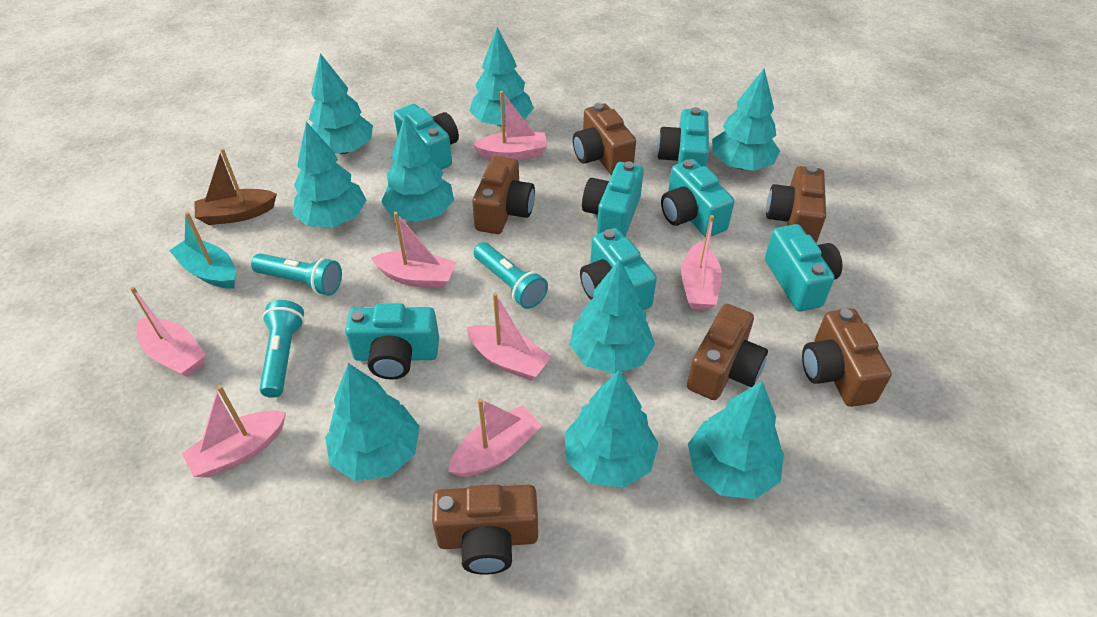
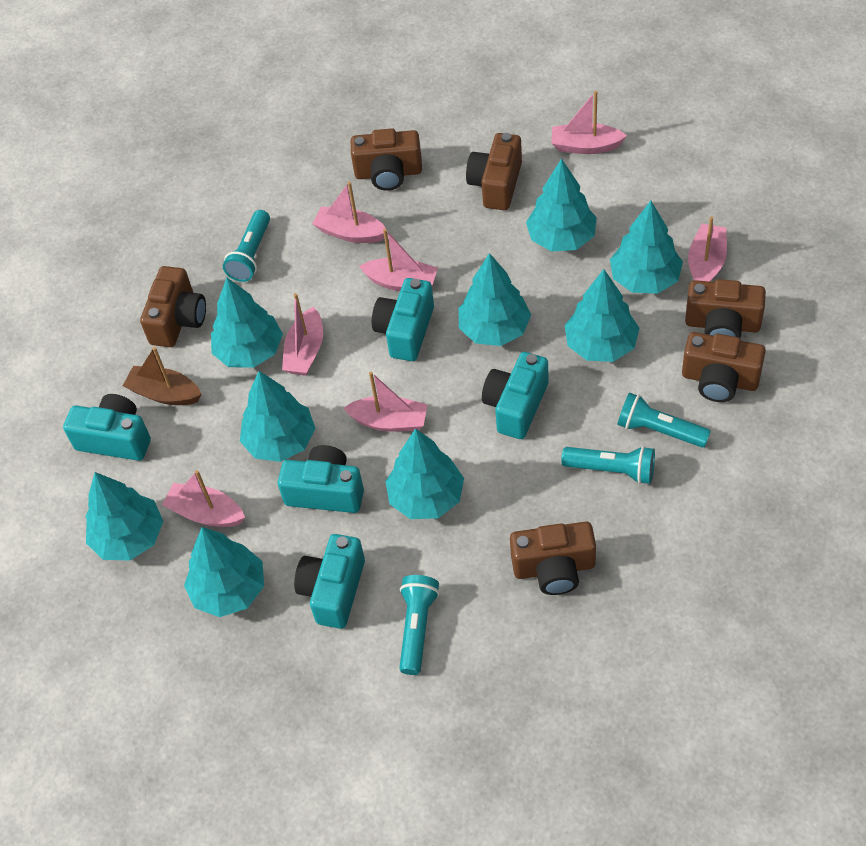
turquoise boat: [169,212,236,289] = 1 -> none = 0
turquoise camera: [345,303,439,380] [394,104,459,170] [580,228,657,310] [582,161,644,237] [657,107,709,167] [661,159,734,237] [765,224,843,312] = 7 -> [63,394,151,461] [278,445,364,513] [294,534,365,629] [372,278,434,361] [482,352,549,439] = 5
turquoise flashlight: [251,253,342,296] [259,300,304,398] [474,242,548,309] = 3 -> [223,210,270,282] [399,575,440,675] [561,446,655,484] [617,392,711,448] = 4

